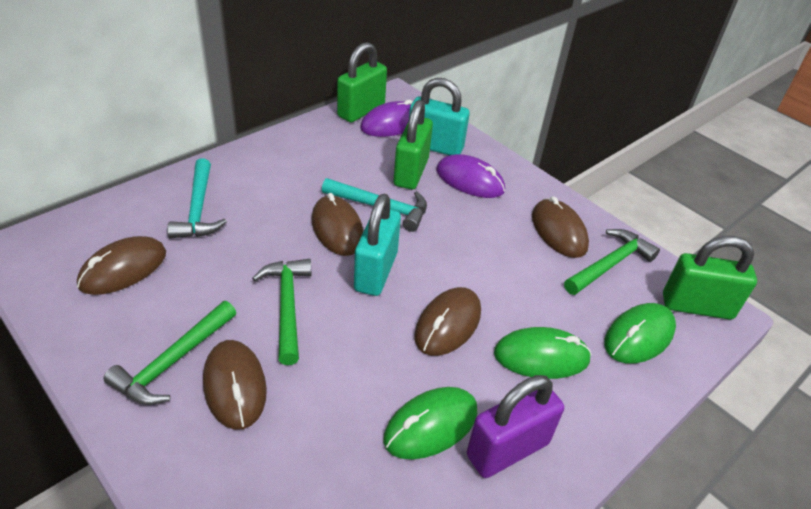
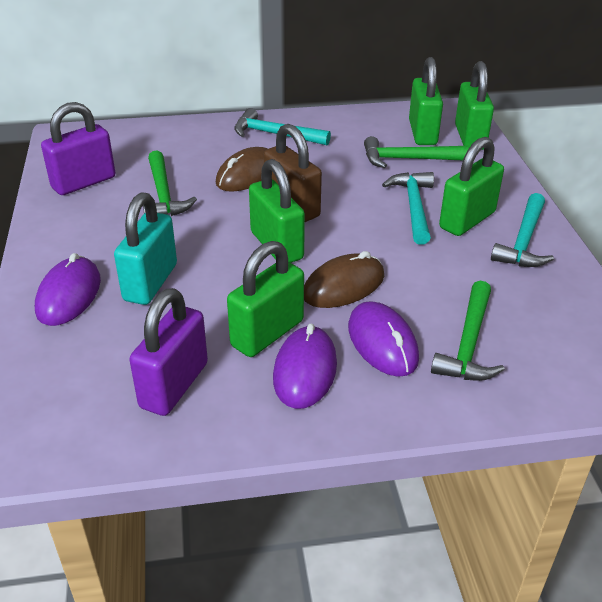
brown mouse: [77,236,166,295] [203,340,267,430] [312,193,363,256] [414,287,481,356] [532,196,589,258] = 5 -> [216,147,268,192] [304,251,384,308] = 2
brown padlock: none = 0 -> [264,124,322,222] = 1
green mouse: [383,387,477,459] [494,327,592,379] [604,303,676,364] = 3 -> none = 0
green padlock: [337,42,387,123] [394,100,433,189] [663,236,757,320] = 3 -> [227,241,304,357] [249,159,305,263] [409,57,443,145] [439,137,504,236] [455,61,494,150] = 5
purple mouse: [360,100,413,137] [436,154,505,198] = 2 -> [35,253,101,326] [273,324,337,409] [348,301,419,377] = 3
purple padlock: [467,375,564,478] = 1 -> [41,102,116,195] [129,288,208,416] = 2
turquoise hammer: [167,159,227,239] [322,178,427,232] = 2 -> [234,108,331,145] [382,172,434,245] [491,193,554,267] = 3
turquoise padlock: [354,194,401,296] [409,78,470,155] = 2 -> [114,192,177,305] = 1

